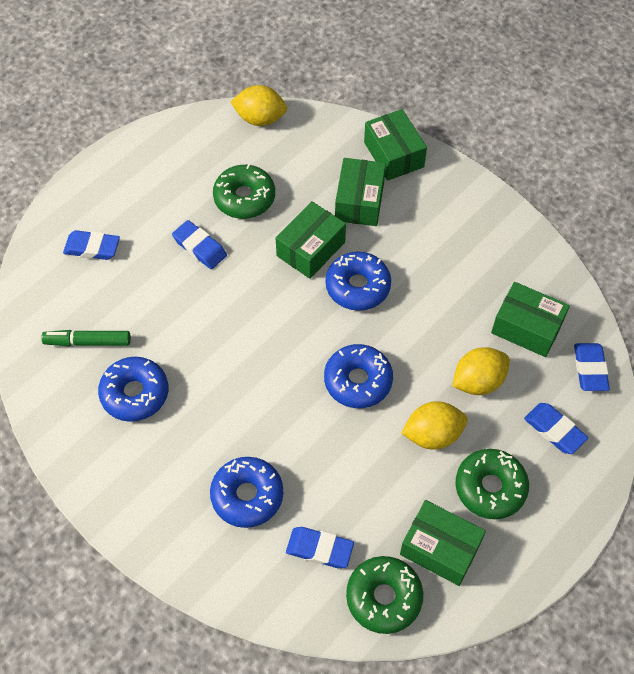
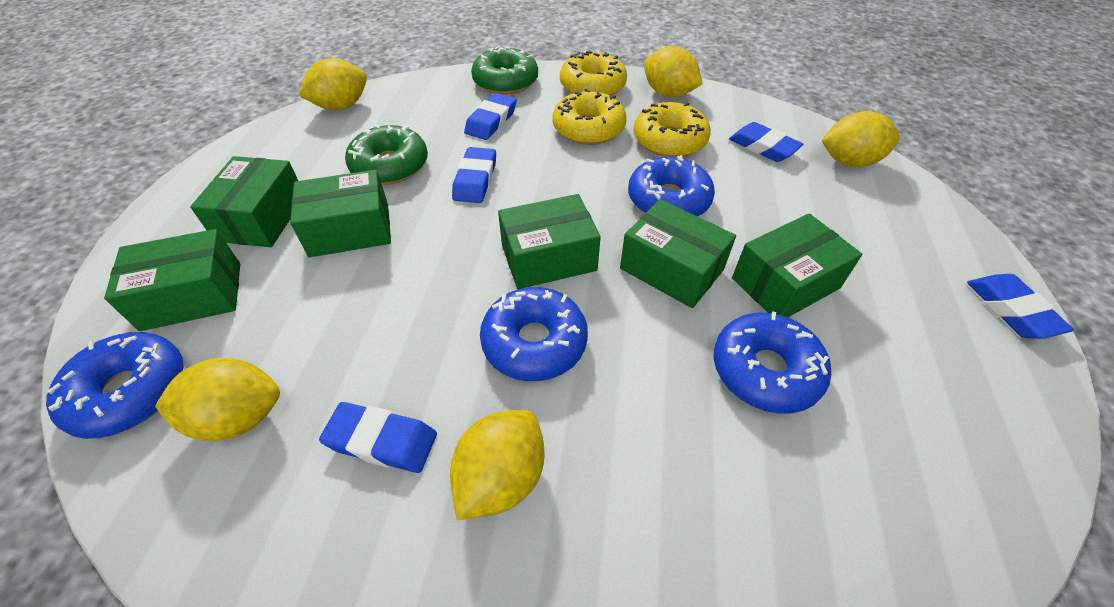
green box: [276,201,346,279] [335,158,386,226] [364,109,427,181] [400,500,486,586] [491,282,570,357] = 5 -> [104,229,240,331] [190,156,298,247] [290,170,391,257] [498,194,601,289] [620,199,736,308] [732,213,862,317] = 6
green donut: [213,164,275,219] [346,556,423,634] [456,449,529,519] = 3 -> [345,124,428,185] [471,46,538,95] = 2
green marker: [41,330,131,347] = 1 -> none = 0
yellow donut: none = 0 -> [552,88,627,145] [560,51,627,95] [633,102,711,157] = 3
yellow lemon: [231,85,287,126] [401,401,468,450] [452,347,510,395] = 3 -> [155,358,280,441] [298,58,367,110] [450,410,545,520] [644,46,702,97] [821,111,900,167] = 5

